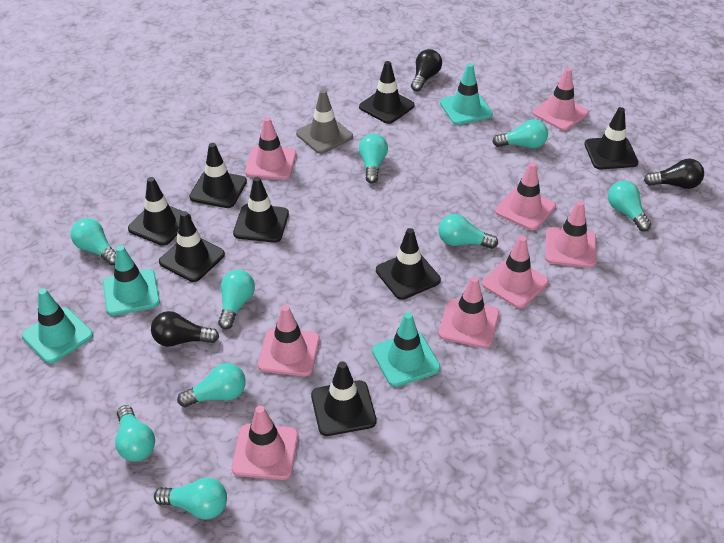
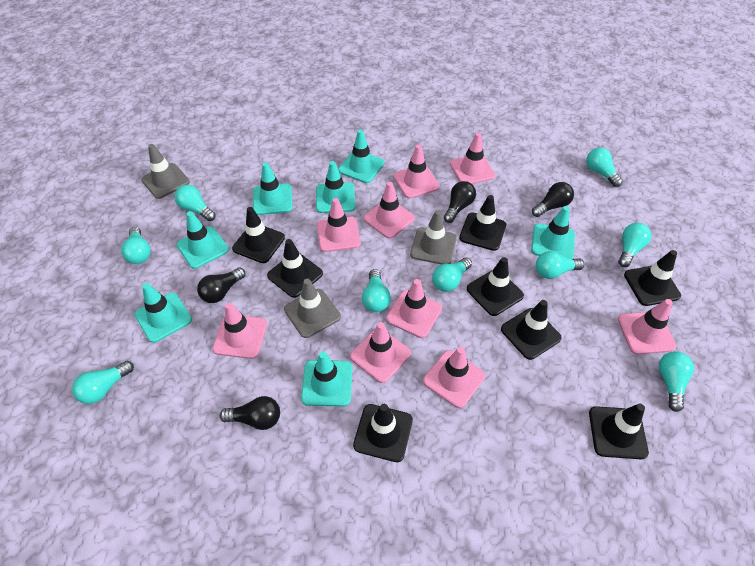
black light bulb: [151,311,219,347] [411,49,442,91] [644,158,704,189] = 3 -> [197,267,245,303] [220,396,280,430] [444,181,476,223] [532,182,574,217] = 4
grey traffic cone: [296,89,353,154] = 1 -> [141,144,190,199] [284,279,341,338] [410,210,457,264] = 3
pink traffic cone: [231,405,298,480] [245,117,296,180] [258,305,320,377] [439,276,499,348] [482,236,549,308] [495,162,556,230] [532,68,589,131] [545,201,597,268] = 8 -> [212,303,267,359] [317,198,361,252] [350,322,411,383] [363,182,415,238] [386,279,442,338] [393,145,440,199] [423,347,485,408] [450,133,495,184] [618,299,676,355] = 9
turquoise traffic cone: [22,288,93,364] [103,245,160,316] [372,312,441,387] [440,63,493,125] = 4 -> [135,283,192,343] [177,211,229,269] [253,162,293,215] [301,351,352,406] [316,161,355,213] [338,129,384,183] [531,206,575,259] = 7

